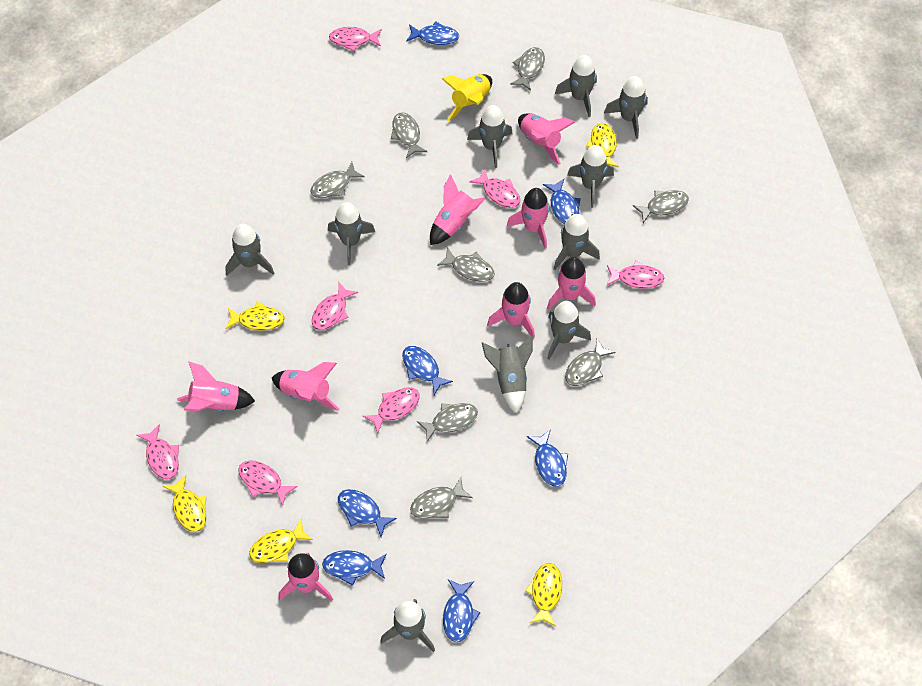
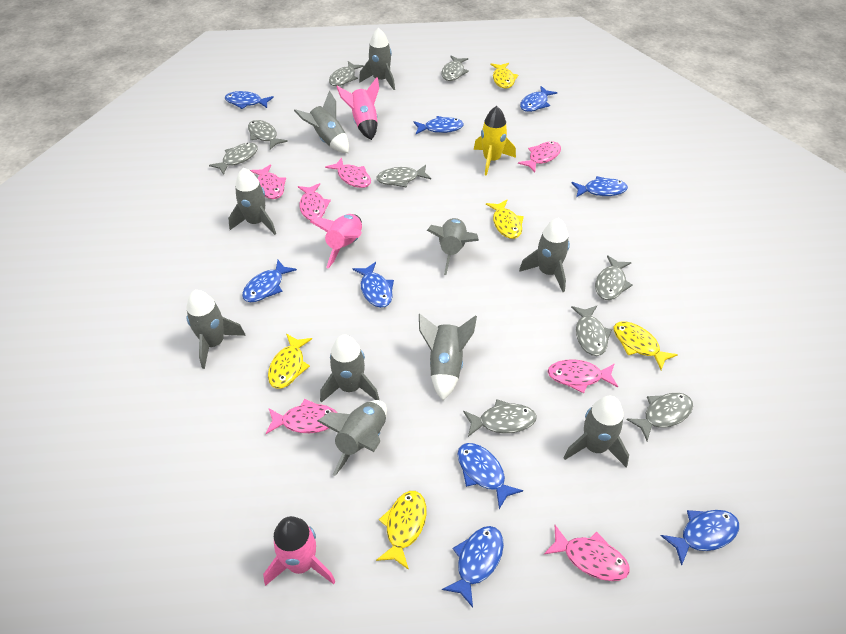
blue fish: [322,550,387,586] [338,489,397,537] [402,346,453,395] [406,21,459,45] [443,579,480,642] [527,430,568,487] [543,179,581,224] = 7 -> [225,91,274,109] [242,260,297,302] [352,262,394,308] [413,116,464,134] [442,526,504,608] [457,443,523,509] [520,86,557,112] [572,176,628,197] [661,510,739,566] = 9
grey fish: [310,162,365,198] [391,112,428,158] [410,477,473,519] [417,403,478,442] [437,247,495,282] [510,47,545,91] [565,339,616,386] [633,190,689,223] = 8 -> [209,143,258,175] [248,120,288,150] [329,61,364,86] [376,165,431,188] [441,56,469,81] [463,399,537,437] [571,306,612,356] [595,255,632,300] [626,393,693,441] = 9
pink rocket: [177,362,255,411] [272,362,339,411] [279,553,333,601] [430,174,486,245] [487,282,535,339] [507,188,550,248] [518,114,575,165] [547,257,596,310] = 8 -> [263,516,336,586] [310,214,362,269] [337,77,379,140] = 3

